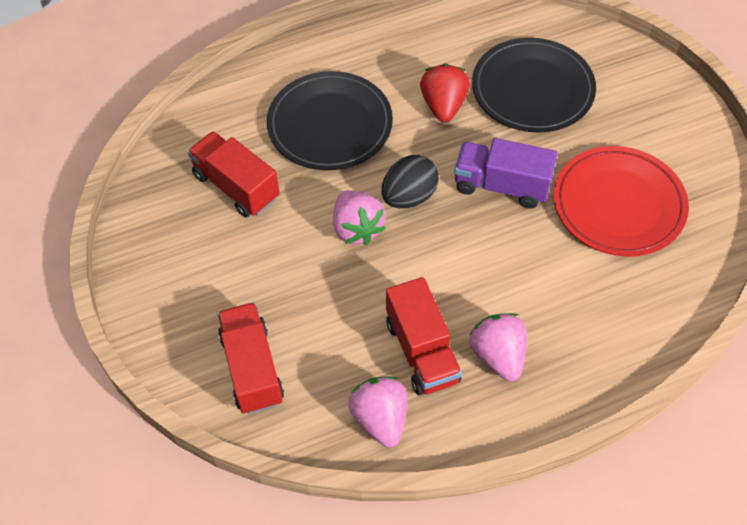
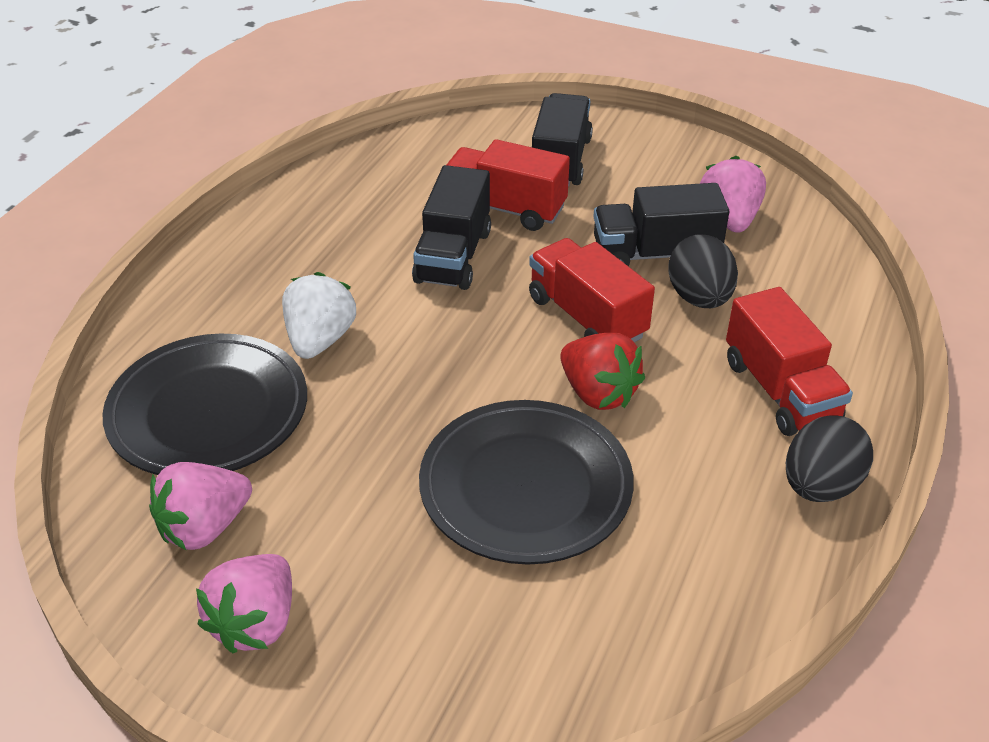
black egg: [382,155,439,209] = 1 -> [668,234,738,308] [786,415,873,502] = 2
black truck: none = 0 -> [412,165,491,290] [532,93,593,187] [594,183,729,266] = 3
purple truck: [454,138,558,209] = 1 -> none = 0
red plate: [554,146,689,257] = 1 -> none = 0
white strawberry: none = 0 -> [282,272,356,359] = 1

